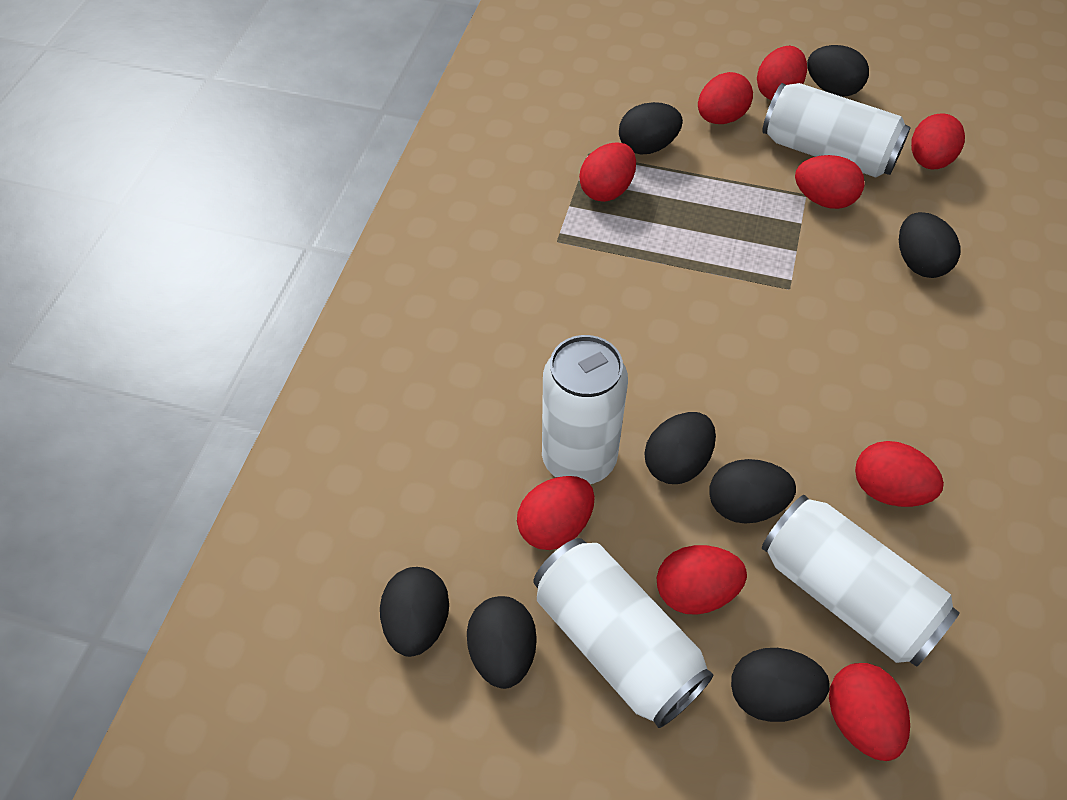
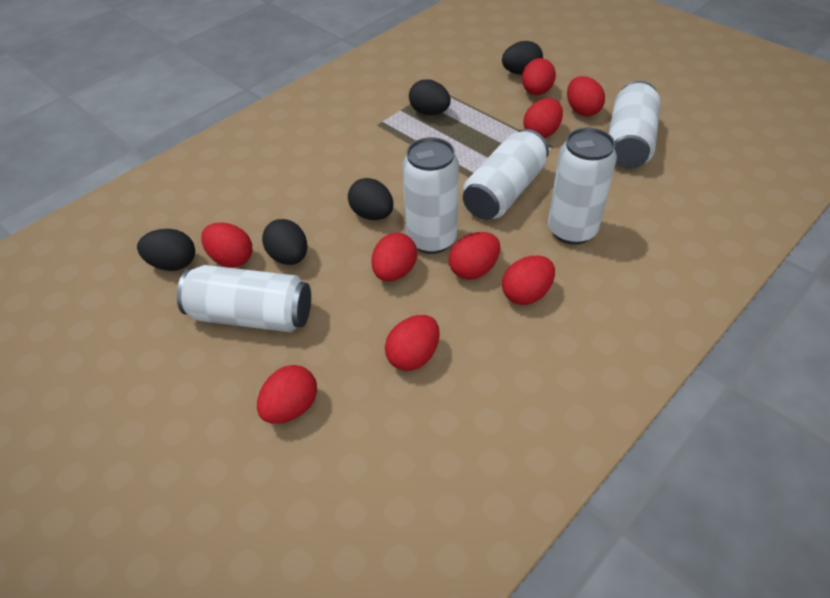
black egg: [380,567,449,657] [467,596,537,689] [619,102,683,154] [644,412,716,484] [709,459,796,524] [731,648,829,722] [807,45,869,97] [899,212,961,278] = 8 -> [137,229,195,271] [262,219,307,265] [348,178,393,220] [409,79,451,115] [502,41,543,75] = 5
white can: [534,538,713,728] [542,335,628,484] [762,83,911,178] [762,495,960,667] = 4 -> [177,265,311,332] [403,137,459,254] [463,129,549,220] [548,128,617,245] [609,81,660,169] = 5

